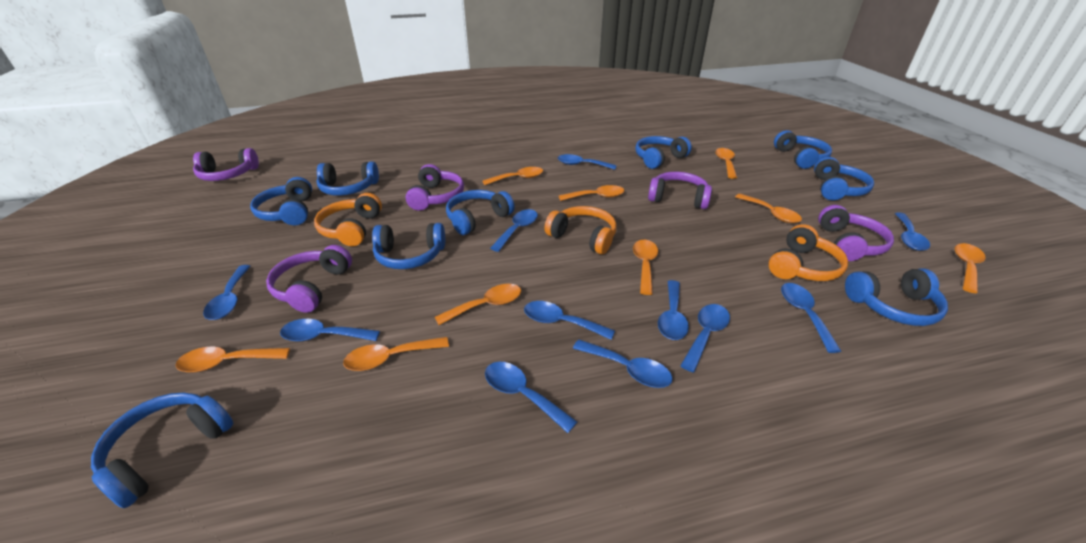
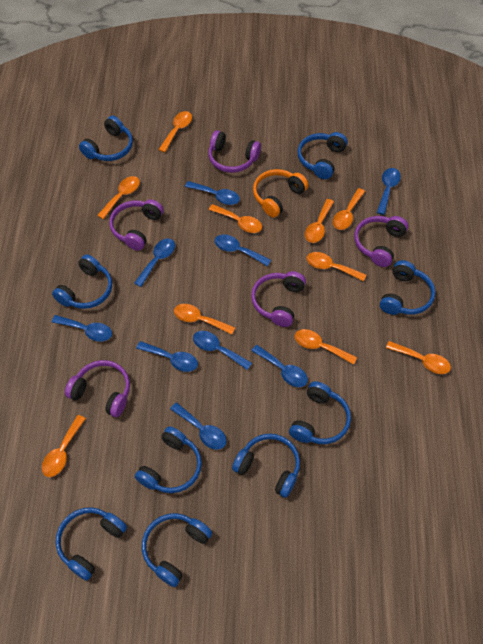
blue spoon: [203,265,250,320] [280,319,380,342] [485,362,577,433] [490,209,538,252] [524,301,615,340] [558,154,617,170] [573,340,673,388] [658,280,689,340] [680,304,730,372] [781,283,841,353] [895,212,930,251] = 11 -> [52,315,112,341] [134,238,175,287] [136,341,198,372] [170,402,227,450] [185,181,240,205] [193,331,252,370] [214,234,271,267] [251,345,308,387] [377,168,401,215] = 9
orange headphones: [314,193,382,246] [544,206,617,254] [768,224,848,281] = 3 -> [253,169,309,217] = 1
orange spoon: [175,346,290,372] [343,337,449,371] [435,284,521,325] [483,167,543,185] [559,185,624,201] [633,240,658,295] [715,148,737,179] [735,194,802,223] [955,243,986,293] = 9 -> [42,415,86,477] [97,176,140,219] [159,111,192,153] [174,304,236,335] [209,204,262,233] [295,329,357,365] [305,199,334,243] [306,252,366,281] [333,188,365,230] [386,341,451,374] = 10

